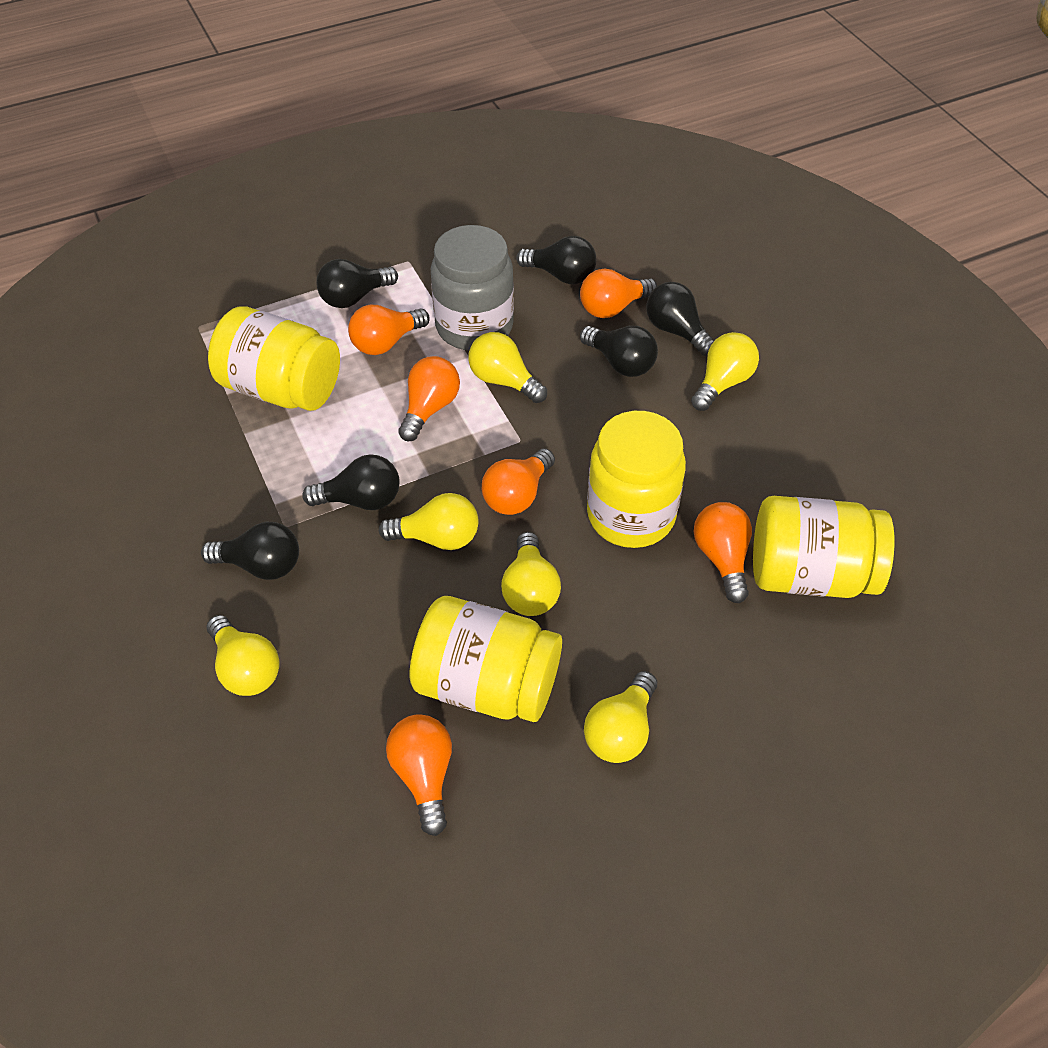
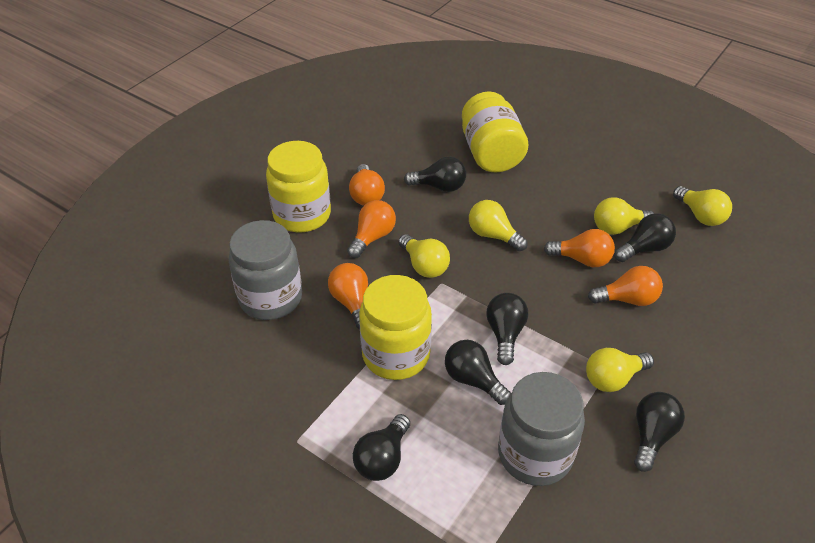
grey jar: [431,225,514,350] = 1 -> [229,220,302,320] [498,372,585,486] = 2
orange light bulb: [348,305,430,355] [386,714,452,836] [398,356,460,441] [482,448,555,515] [580,269,657,318] [693,502,752,603] = 6 -> [328,263,368,329] [347,200,396,258] [349,164,385,206] [544,229,615,267] [588,266,663,306] = 5
yellow jar: [208,306,340,411] [410,596,562,722] [587,411,686,548] [753,496,895,598] = 4 -> [266,141,331,233] [359,275,432,380] [462,91,528,172] = 3
yellow light bulb: [206,615,280,696] [379,493,479,550] [468,332,547,403] [501,532,561,616] [584,671,657,763] [691,332,759,411] = 6 -> [398,234,450,278] [469,200,528,251] [586,348,654,392] [594,197,654,235] [673,186,732,226] = 5

